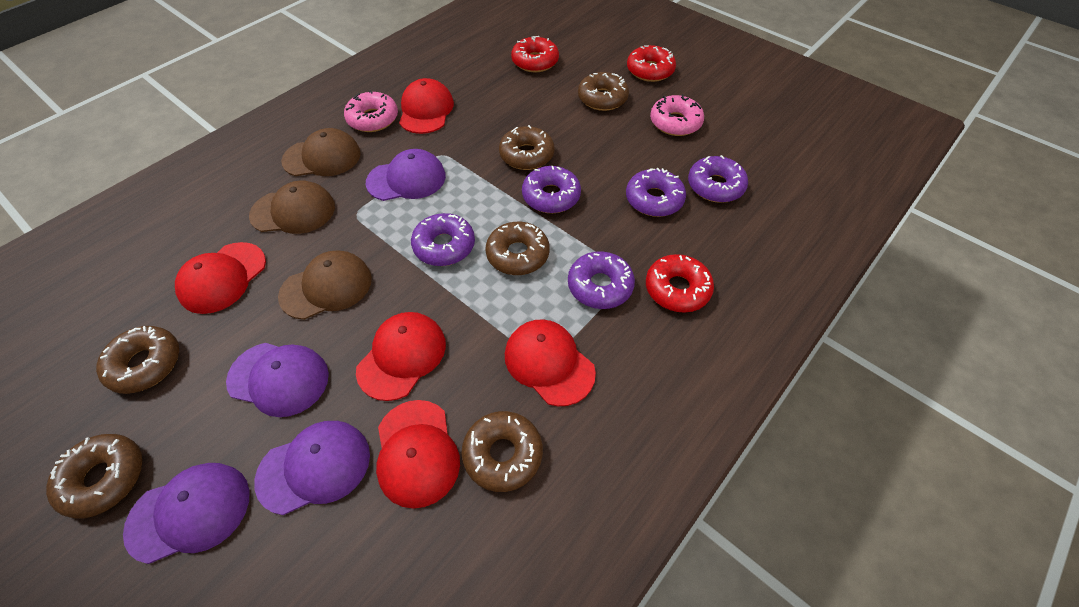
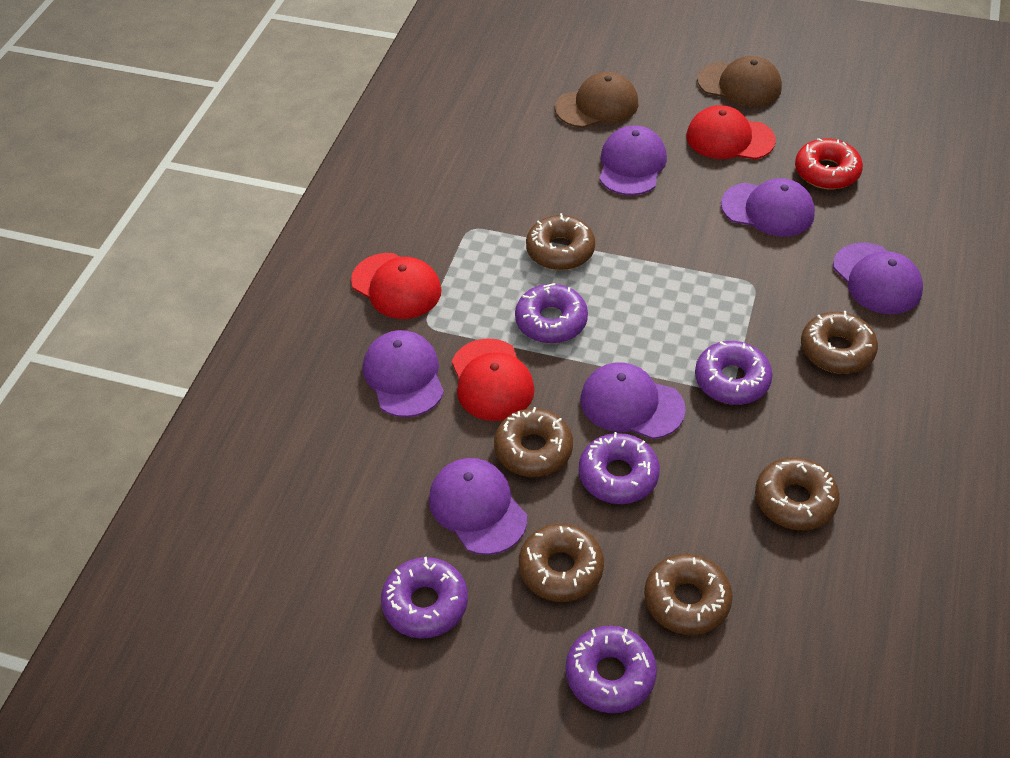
brown cap: [249,180,335,234] [278,251,372,320] [281,128,361,176] = 3 -> [555,72,638,128] [697,56,782,107] = 2
pink donut: [344,91,398,132] [650,94,704,136] = 2 -> none = 0
purple cap: [123,463,250,564] [226,343,329,417] [254,421,370,515] [366,149,446,201] = 4 -> [363,330,444,417] [429,458,527,555] [581,362,686,439] [599,125,667,195] [721,178,815,237] [833,243,923,314] = 6
red cap: [175,242,266,314] [356,312,446,401] [376,400,460,509] [399,78,454,134] [505,319,596,406] = 5 -> [351,253,441,319] [452,338,535,421] [687,105,776,159] = 3
red donut: [511,36,559,72] [627,45,676,82] [646,254,714,312] = 3 -> [795,138,863,189] = 1

